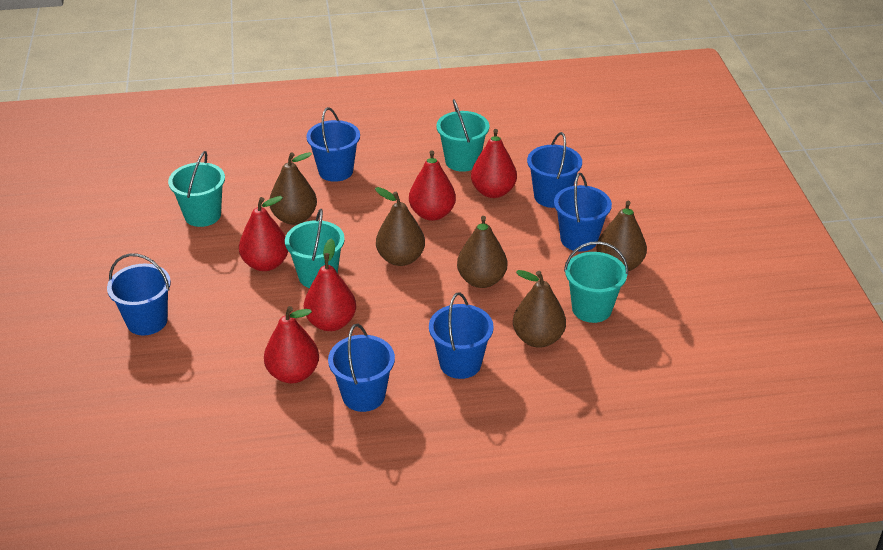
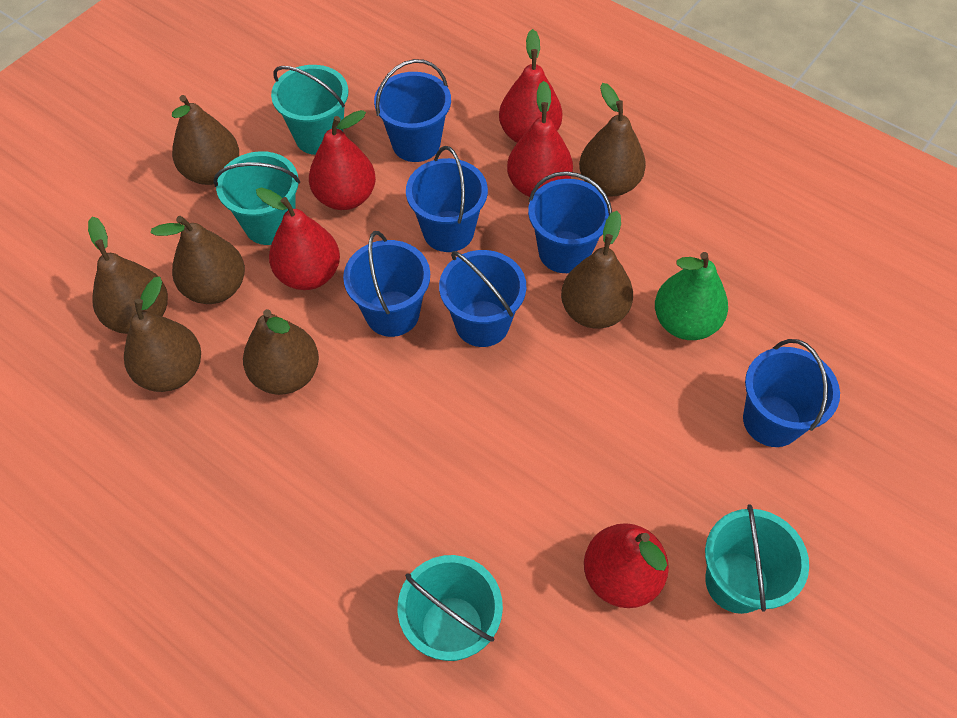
brown pear: [269,152,317,225] [375,187,425,266] [457,216,507,288] [513,270,566,348] [597,201,647,271] = 5 -> [88,217,168,334] [124,277,201,392] [151,216,245,304] [172,95,239,185] [243,309,319,395] [561,211,633,329] [579,83,646,197] = 7
green pear: none = 0 -> [655,252,728,340] = 1

